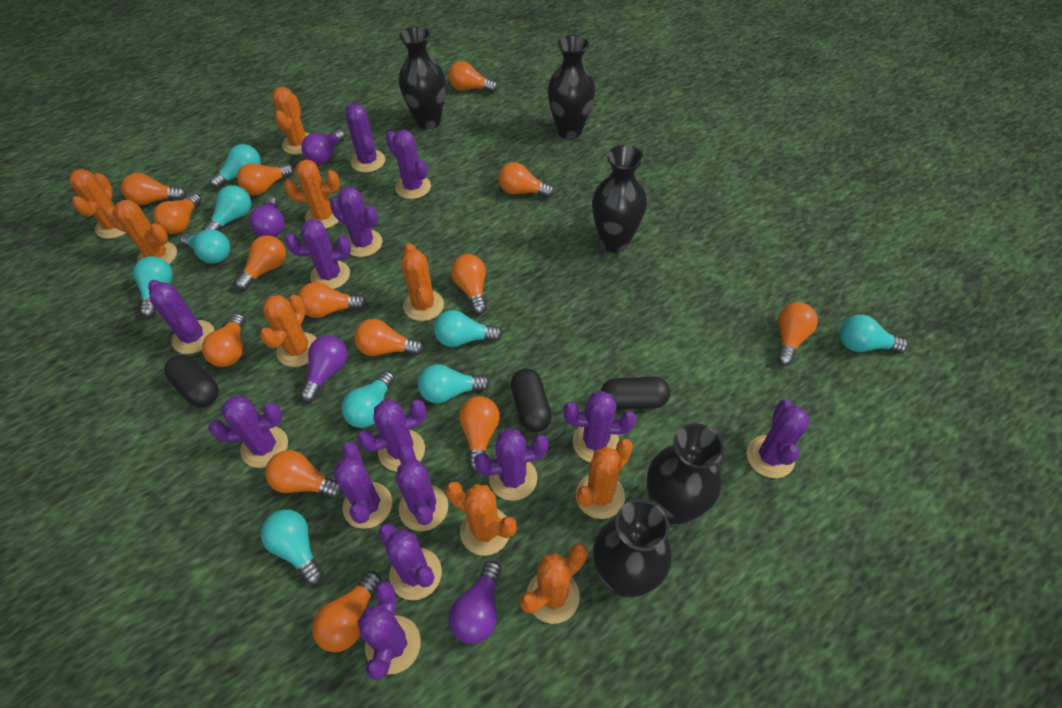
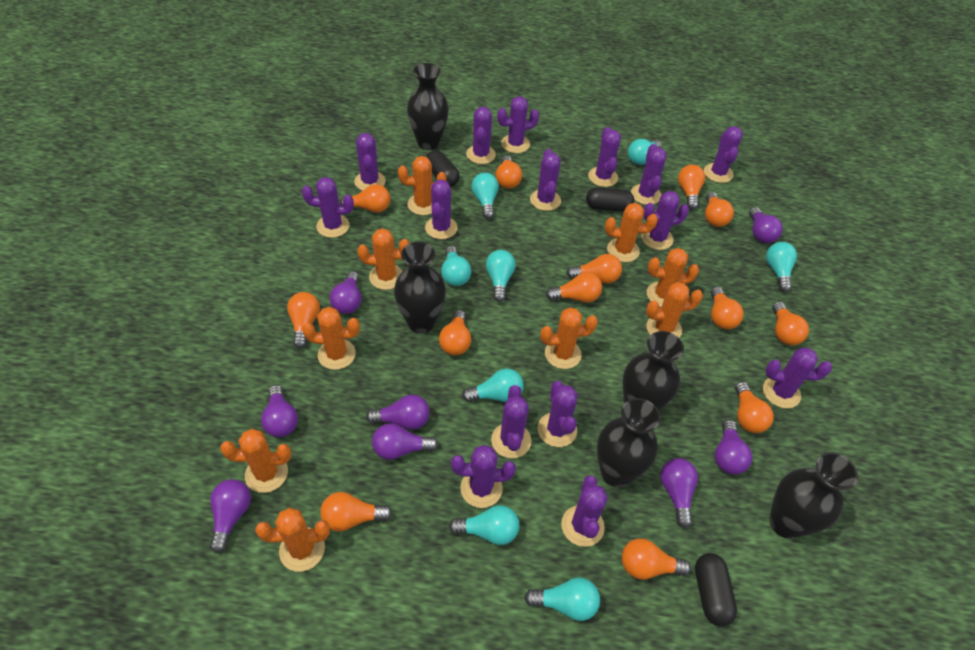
orange light bulb: [121,173,186,205] [153,193,201,234] [202,313,245,367] [235,235,286,290] [237,163,294,195] [265,450,343,498] [298,282,367,318] [312,571,381,652] [354,319,424,356] [448,61,498,92] [451,254,487,314] [459,396,500,472] [498,162,554,198] [777,302,818,366] = 14 -> [287,292,320,349] [320,492,392,532] [340,184,391,213] [439,310,471,355] [496,156,522,189] [546,272,602,303] [566,254,622,284] [622,538,691,580] [678,165,705,210] [705,192,734,227] [711,287,744,330] [735,382,774,433] [772,301,809,346] = 13
purple cactus: [148,280,215,354] [209,396,288,468] [284,219,351,289] [330,187,382,257] [333,442,392,529] [346,103,385,173] [357,400,426,471] [358,581,421,680] [378,523,442,600] [386,130,431,199] [396,445,448,531] [474,429,548,501] [564,391,636,462] [746,399,810,478] = 14 -> [302,177,354,238] [354,133,386,191] [425,179,458,239] [451,445,516,508] [466,107,496,164] [491,385,532,458] [497,96,539,153] [530,149,561,211] [538,381,578,447] [561,475,608,547] [588,127,621,187] [631,144,667,205] [641,191,689,250] [704,126,743,183] [763,347,832,408] = 15
purple light bulb: [249,197,284,237] [300,335,348,402] [301,130,345,164] [448,561,501,644] = 4 -> [210,479,251,553] [261,385,298,437] [330,271,362,314] [366,395,430,430] [372,423,438,460] [660,458,698,528] [715,420,752,475] [749,207,783,243] = 8
turquoise light bulb: [133,256,173,317] [180,229,230,263] [203,185,251,231] [209,144,261,189] [261,509,323,585] [342,371,395,428] [418,364,490,403] [434,310,503,347] [839,315,908,353] = 9 -> [441,246,471,286] [449,505,519,545] [462,369,524,402] [472,173,499,219] [486,250,516,302] [524,577,600,621] [628,139,661,165] [766,242,797,292] = 8

